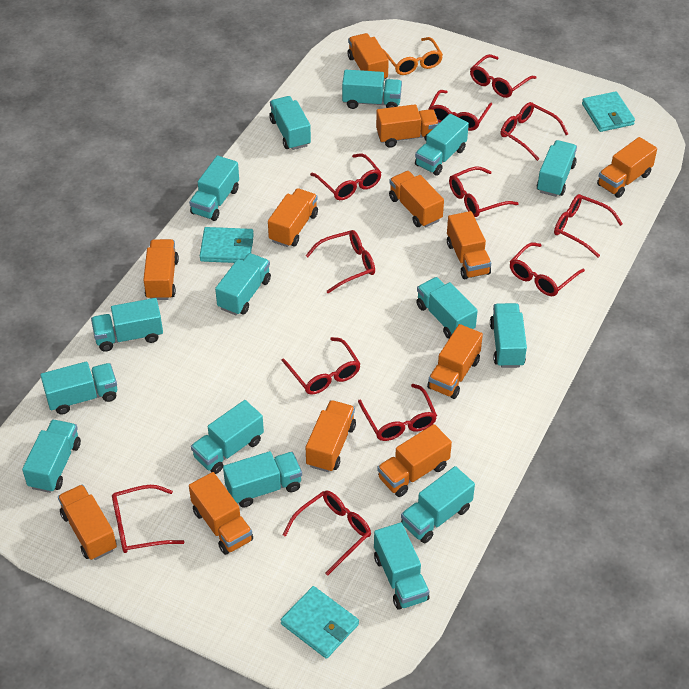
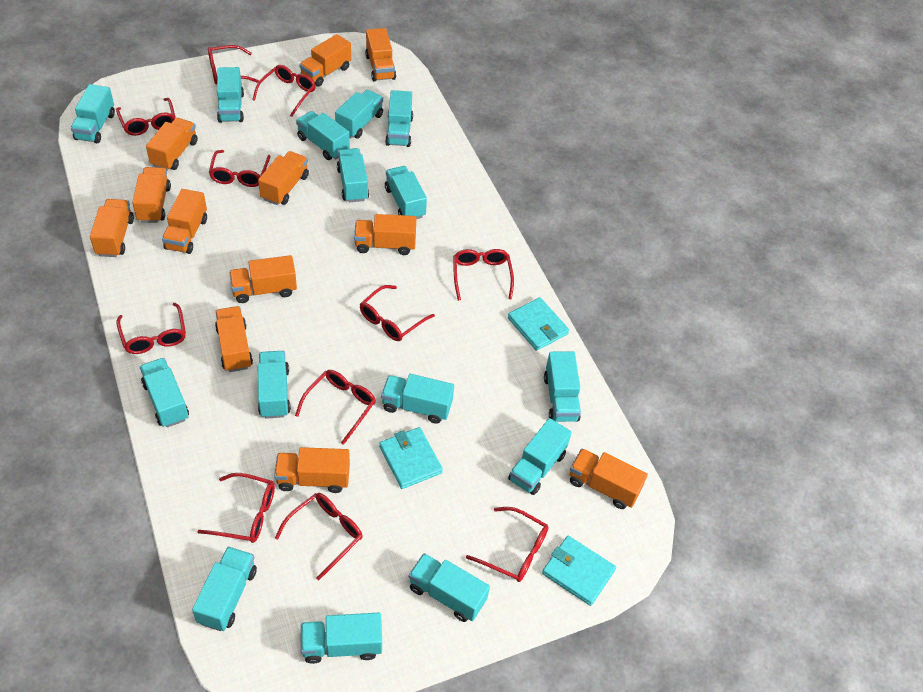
orange glasses: [383,37,443,75] = 1 -> none = 0
red glasses: [112,485,184,553] [281,337,361,395] [283,490,371,576] [305,230,375,294] [310,153,382,200] [358,384,437,441] [429,90,492,131] [449,167,519,217] [470,54,536,98] [501,102,568,161] [510,242,585,296] [554,194,623,258] = 12 -> [116,98,175,136] [116,303,186,354] [197,473,275,543] [208,45,259,85] [209,150,271,187] [252,65,316,117] [275,493,363,580] [295,370,376,445] [360,285,435,341] [453,249,514,301] [466,507,549,582] = 11

